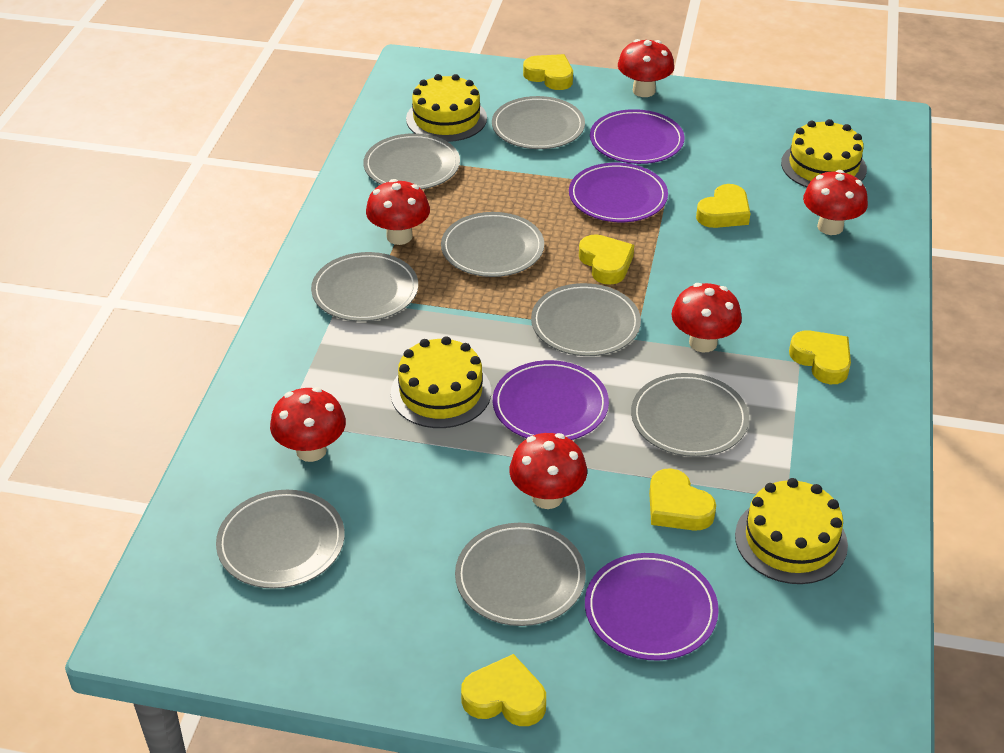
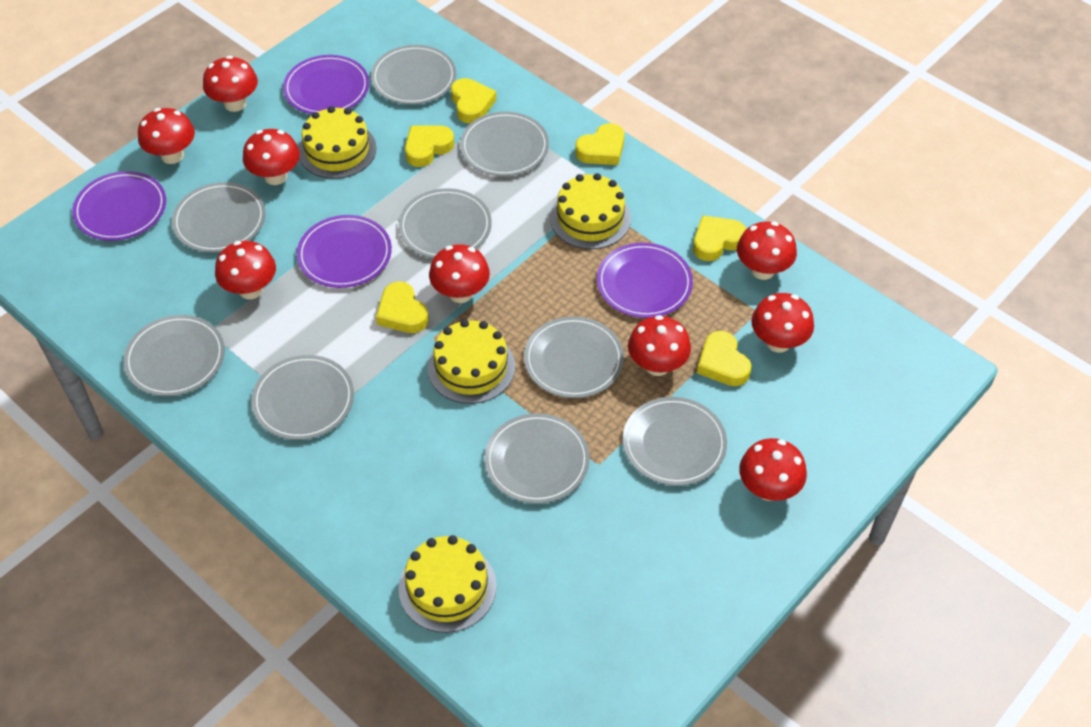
grey plate: [216,490,345,589] [311,252,418,322] [363,133,460,189] [441,212,544,277] [455,523,586,626] [492,96,585,149] [531,283,641,356] [631,373,749,457] = 8 -> [123,315,225,396] [172,182,266,253] [251,355,354,440] [371,45,456,105] [398,188,492,259] [460,112,549,176] [484,413,590,504] [524,316,624,398] [623,397,727,486] = 9
red mushroom: [270,387,346,462] [366,179,430,245] [509,433,587,509] [618,39,674,97] [671,283,742,352] [803,170,868,235] = 6 -> [138,108,195,164] [203,56,258,112] [215,241,276,299] [243,129,300,185] [429,244,490,303] [628,315,691,376] [737,221,797,280] [739,438,807,501] [751,293,814,352] = 9

